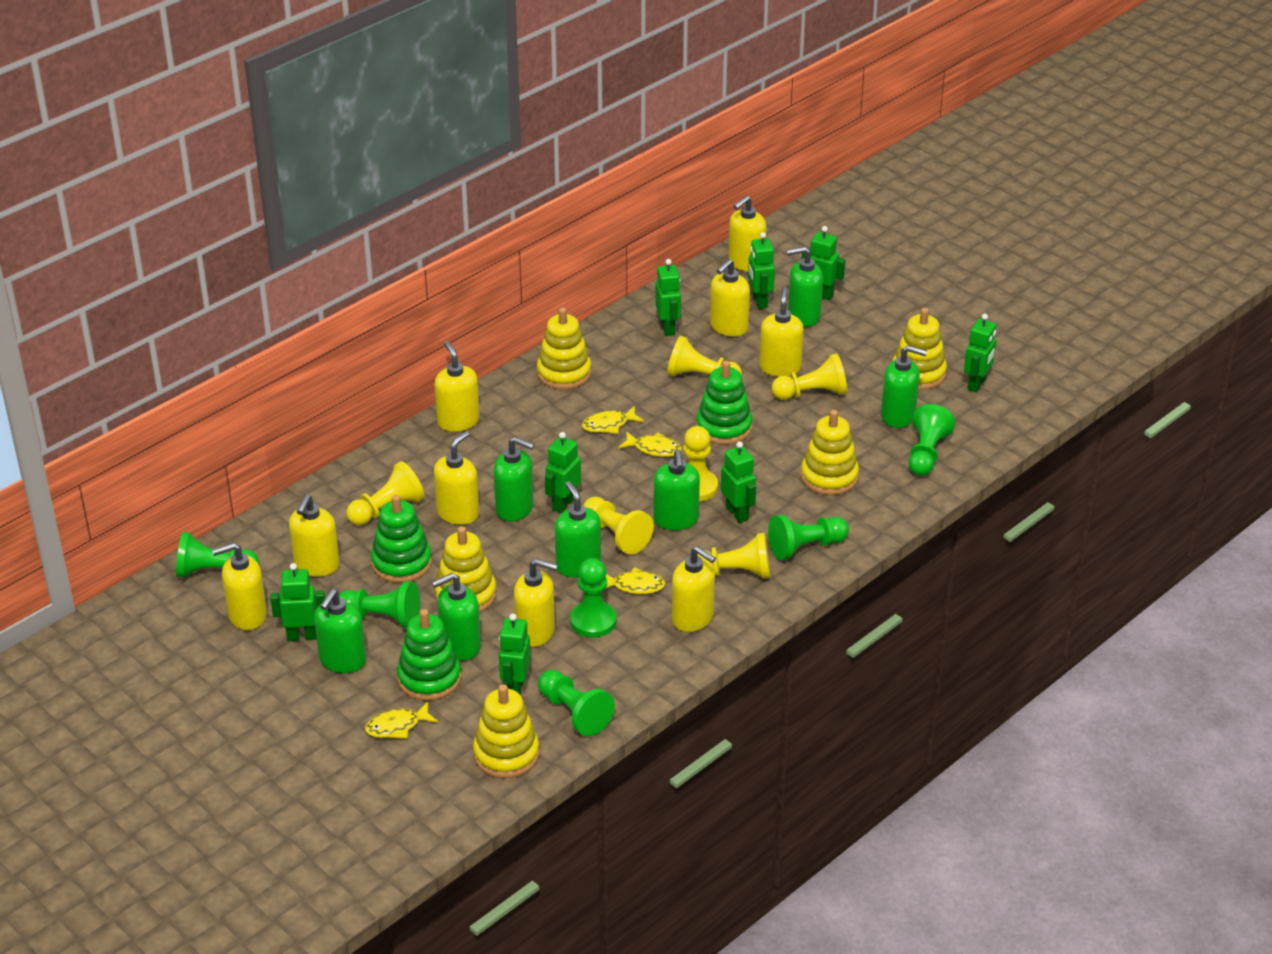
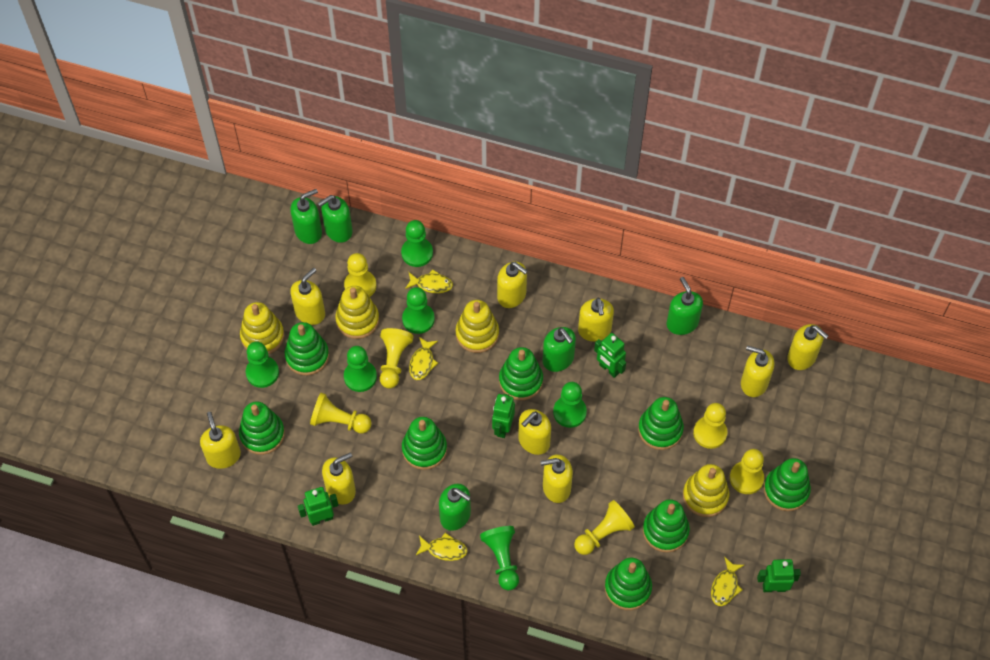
green robot: [270,563,325,641] [499,614,531,694] [545,432,581,513] [655,259,681,336] [721,441,756,523] [748,232,775,309] [802,226,845,300] [964,314,996,392] = 8 -> [298,487,338,526] [492,394,515,438] [594,333,626,378] [757,559,801,592] = 4
green soap dispenser: [314,589,366,673] [432,573,481,660] [494,437,534,522] [555,481,601,578] [654,449,700,530] [787,246,823,327] [881,345,927,428] = 7 -> [290,189,322,244] [318,195,353,243] [439,484,471,531] [543,327,576,372] [667,277,703,335] = 5
green stacking toy: [371,495,432,583] [397,609,461,701] [696,361,753,445] = 3 -> [239,401,285,455] [285,322,329,376] [402,417,447,470] [499,347,543,400] [605,558,652,610] [638,397,684,450] [643,499,690,553] [764,458,811,511] = 8
yellow stacking toy: [435,526,496,613] [473,684,539,778] [537,307,591,390] [801,410,859,495] [893,308,947,390] = 5 -> [240,302,284,354] [335,286,379,339] [455,300,499,353] [683,464,729,517] = 4

